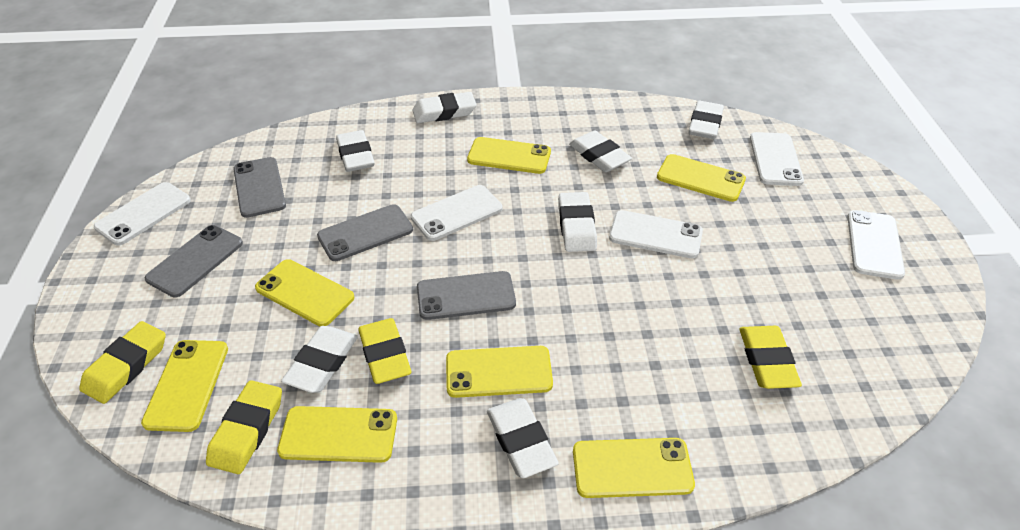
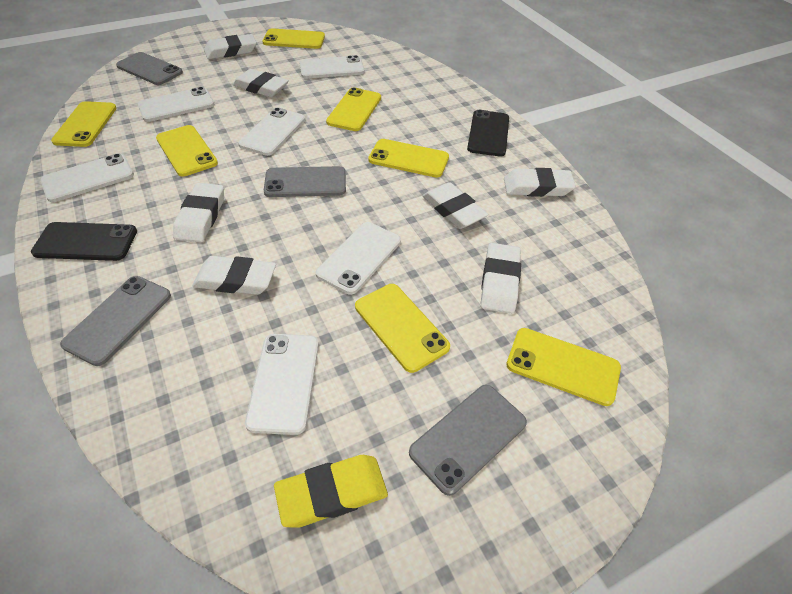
black phone: none = 0 -> [31,222,137,261] [467,110,509,157] = 2
white phone: [94,182,191,246] [411,185,502,241] [609,210,703,258] [750,132,804,186] [847,210,905,280] = 5 -> [40,153,134,202] [138,87,215,122] [238,108,305,156] [245,334,319,435] [299,55,365,78] [316,222,401,295] = 6
yellow eraser: [79,321,166,404] [206,380,282,474] [358,318,411,384] [739,326,802,389] = 4 -> [274,455,388,528] = 1

